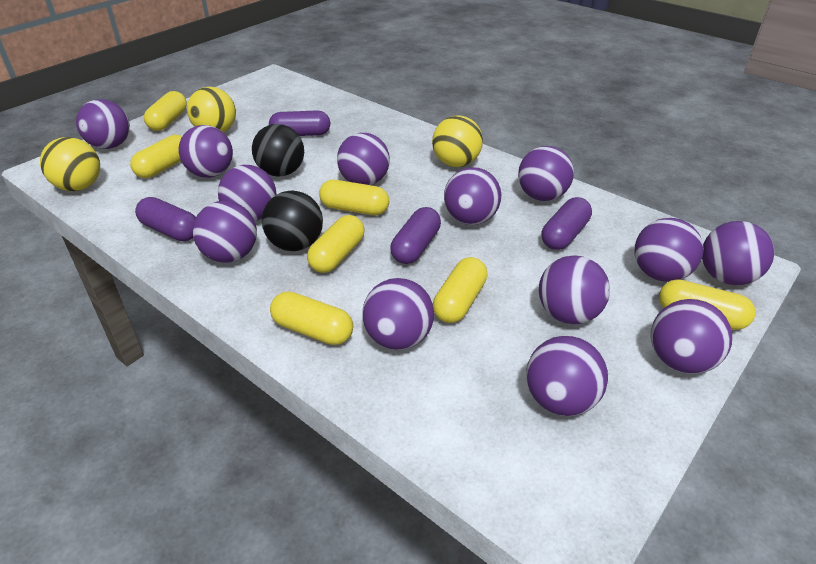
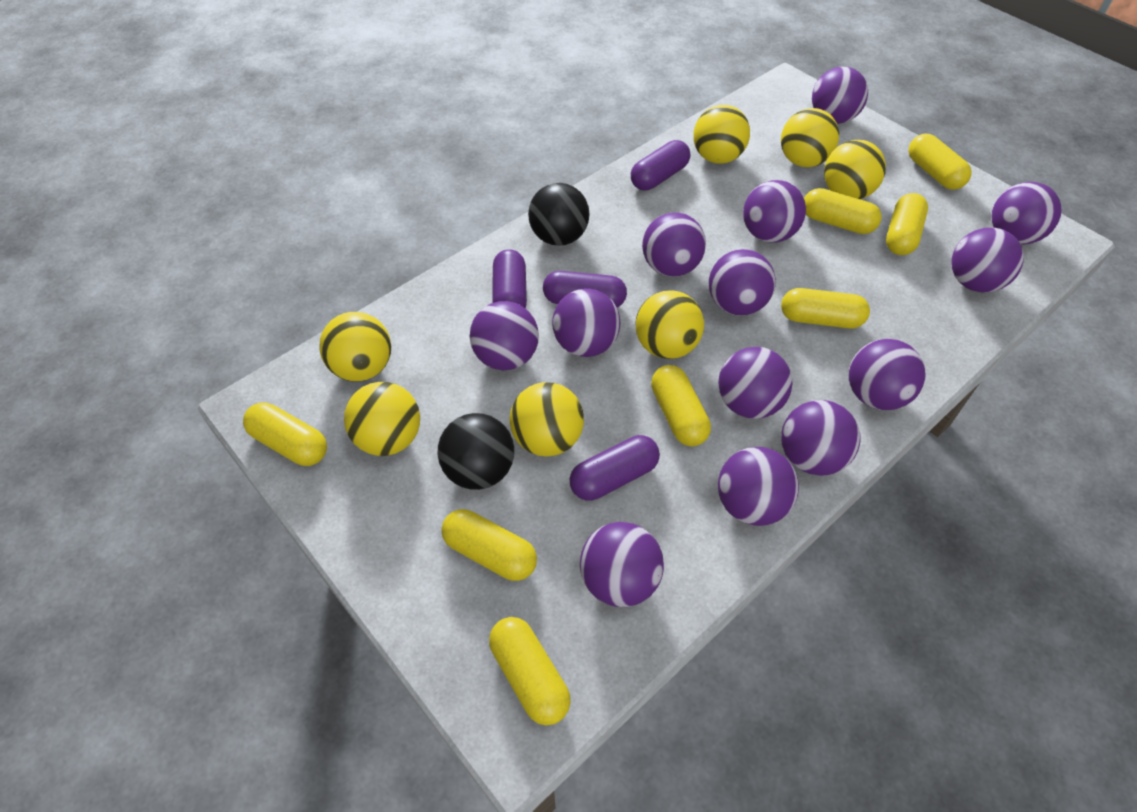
yellow ball: [40,137,100,191] [187,87,236,133] [432,116,483,167] = 3 -> [320,312,391,381] [344,382,420,456] [509,382,584,457] [635,290,704,359] [693,105,750,164] [781,108,839,167] [824,140,886,199] = 7
yellow capsule: [130,135,182,178] [144,91,187,131] [270,291,353,345] [307,215,365,273] [319,180,389,215] [433,257,488,323] [659,279,756,330] = 7 -> [243,402,327,466] [441,509,537,581] [489,617,571,725] [651,365,711,446] [781,288,870,329] [804,188,882,234] [886,193,928,255] [909,133,972,190] = 8

